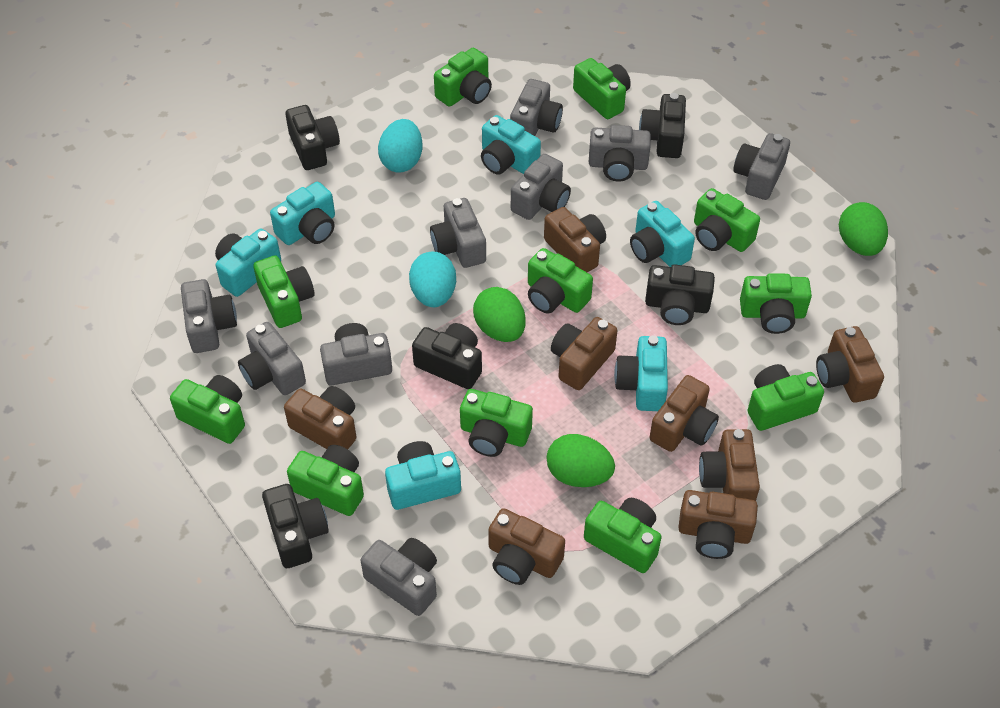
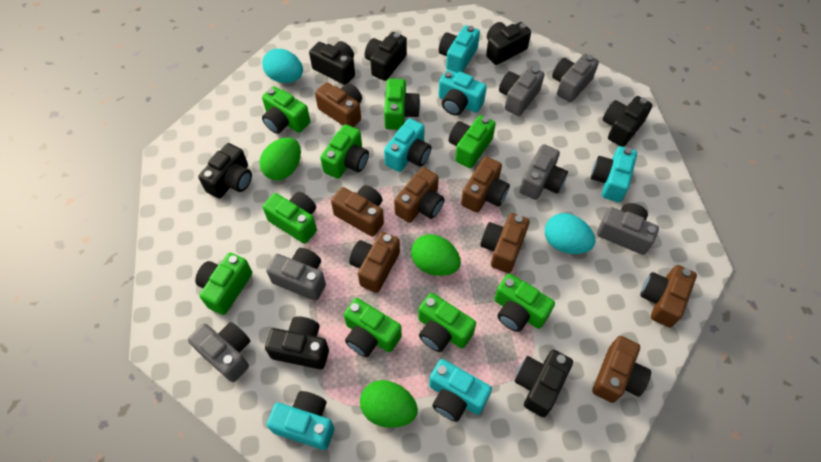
black camera: [262,484,329,568] [285,105,340,170] [412,323,482,389] [639,93,686,158] [645,264,715,325] = 5 -> [198,143,252,198] [265,316,329,369] [309,41,355,85] [365,32,407,81] [486,22,531,65] [514,350,573,417] [603,96,652,147] = 7
green camera: [170,375,245,444] [253,255,315,328] [287,445,364,516] [434,48,492,107] [460,389,533,457] [528,248,593,313] [573,58,631,119] [584,498,662,573] [694,188,760,252] [740,273,812,334] [748,364,824,431] = 11 -> [195,253,252,315] [262,86,310,134] [263,192,317,244] [320,124,369,179] [344,298,402,357] [384,79,420,130] [418,293,476,352] [449,115,496,168] [494,274,555,332] = 9
grey camera: [181,279,237,353] [238,322,306,395] [320,323,392,385] [361,538,437,616] [430,198,486,268] [510,79,563,136] [511,154,571,220] [589,125,651,182] [733,133,790,200] = 9 -> [188,322,250,382] [266,248,326,301] [499,66,545,116] [520,144,568,200] [552,54,599,102] [597,203,659,255] = 6

